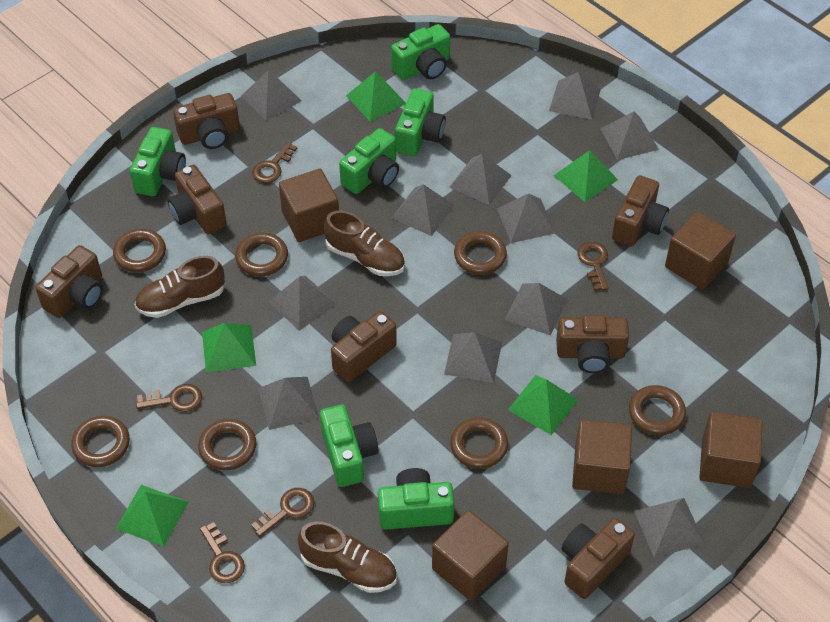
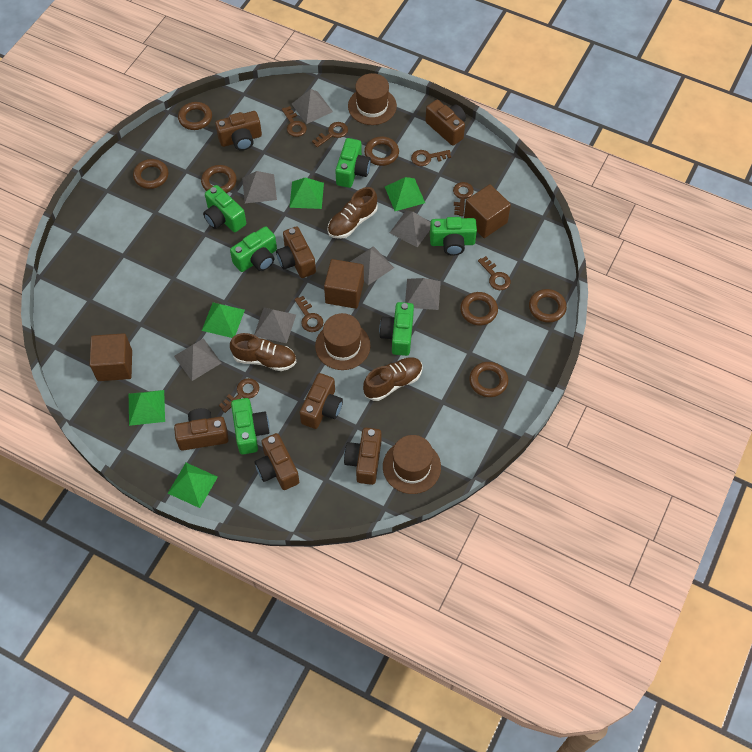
brown cube: [279,169,339,242] [432,510,509,601] [572,419,632,494] [665,211,736,290] [699,412,763,488] = 5 -> [90,333,132,381] [324,259,364,309] [464,184,511,238] = 3
brown hat: none = 0 -> [315,313,370,370] [348,73,397,125] [383,435,441,494] = 3
brown key: [136,384,202,412] [200,522,245,583] [251,488,315,537] [252,142,297,183] [578,242,608,291] = 5 -> [219,378,259,413] [282,106,307,137] [294,296,323,332] [312,122,348,147] [411,150,451,166] [453,182,474,216] [478,256,511,290] = 7
grey pyramid: [241,70,302,121] [258,377,319,430] [268,276,336,331] [392,184,455,236] [444,332,502,383] [450,154,512,205] [497,194,556,243] [504,283,568,336] [549,72,601,120] [600,111,659,160] [634,498,705,558] = 11 -> [174,338,222,381] [242,171,277,203] [254,308,296,343] [292,89,333,124] [350,246,394,285] [390,210,431,247] [405,278,441,310] = 7

